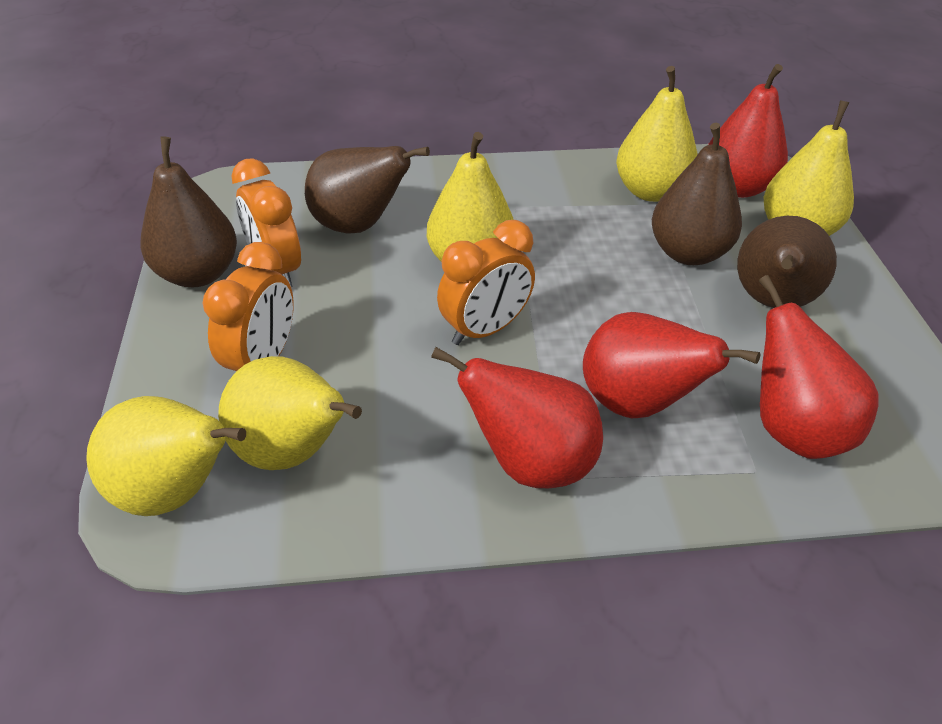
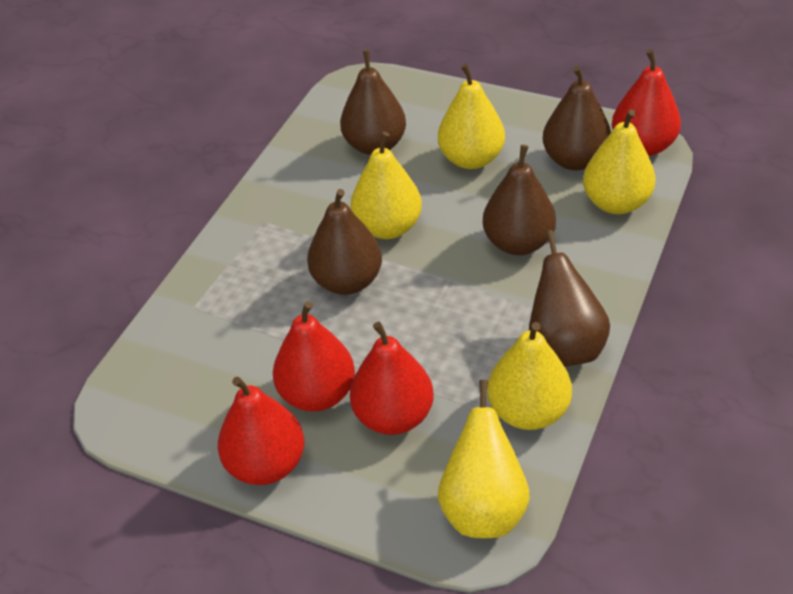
brown pear: [140,136,237,287] [305,146,430,234] [652,123,742,265] [737,216,837,308] = 4 -> [307,189,382,295] [340,50,406,155] [483,145,556,255] [529,230,610,367] [543,66,611,171] = 5
orange clock: [202,242,294,371] [231,158,301,287] [437,220,535,345] = 3 -> none = 0

